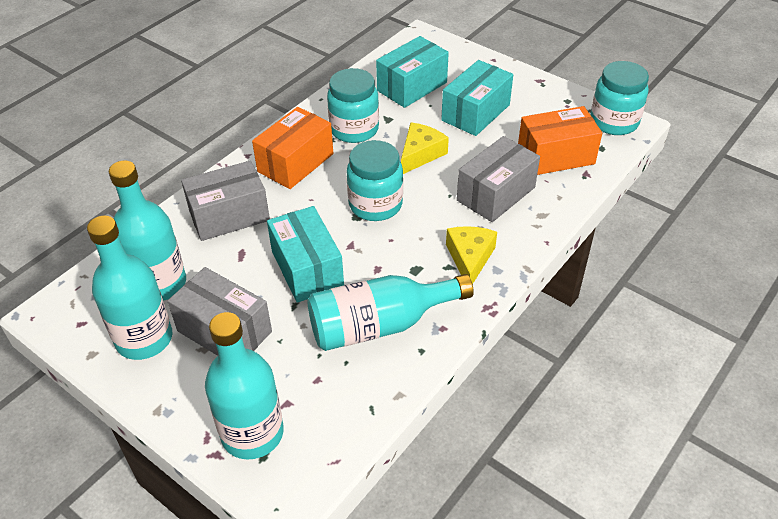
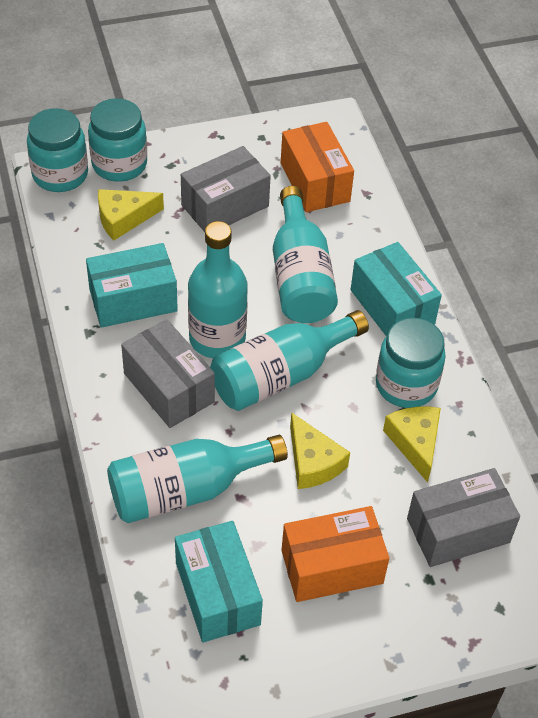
yellow cheese: [401,123,449,174] [446,226,497,284] = 2 -> [98,189,164,240] [290,412,350,489] [383,407,441,483] = 3

